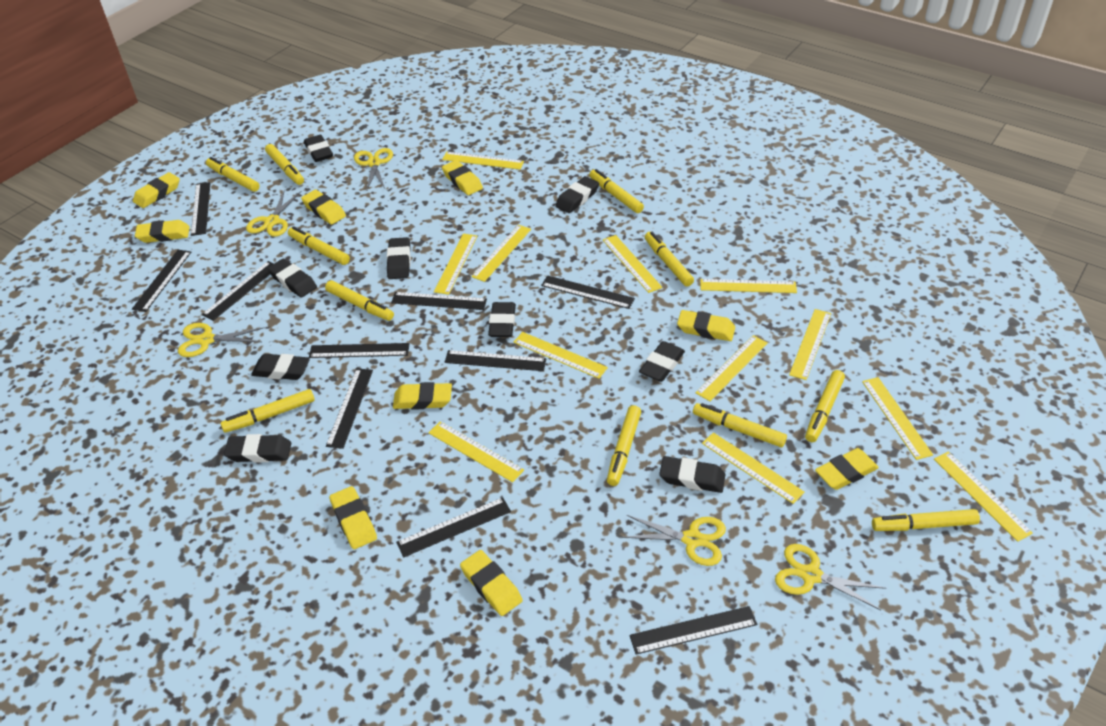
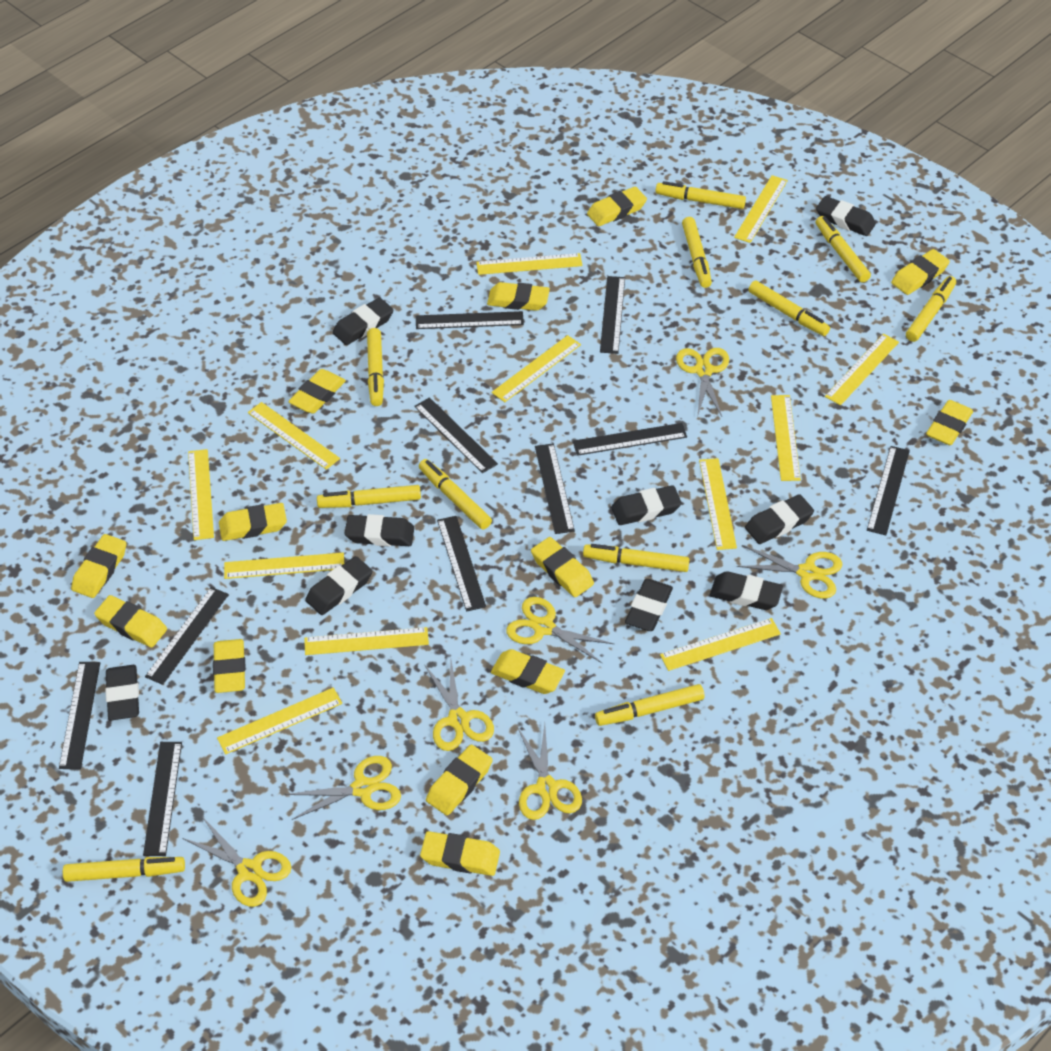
yellow eraser: [133,172,180,208] [135,220,190,243] [301,190,346,225] [329,486,377,549] [393,382,452,410] [442,160,483,195] [460,550,523,616] [677,310,735,341] [815,448,879,490] = 9 -> [71,534,126,598] [94,595,167,648] [213,639,246,693] [219,503,287,541] [288,369,346,414] [420,831,500,876] [426,745,493,815] [487,282,550,311] [491,649,565,694] [531,537,594,597] [587,187,647,226] [891,249,950,295] [926,400,973,445] = 13
yellow scissors: [178,323,265,357] [246,189,302,237] [354,148,393,190] [622,515,726,566] [775,544,887,610] = 5 -> [182,818,291,907] [285,756,401,820] [424,660,494,751] [506,597,614,663] [517,724,582,820] [676,348,729,417] [736,545,842,599] = 7

